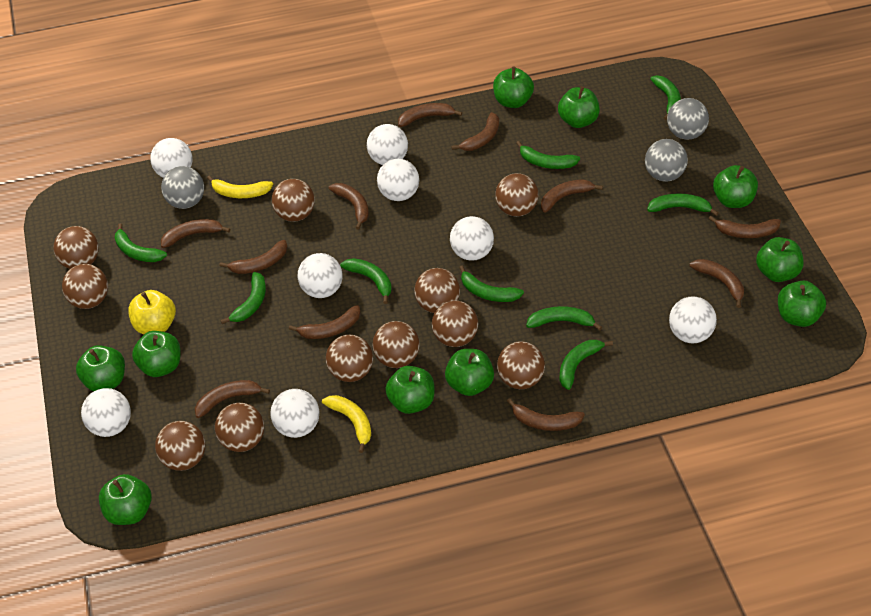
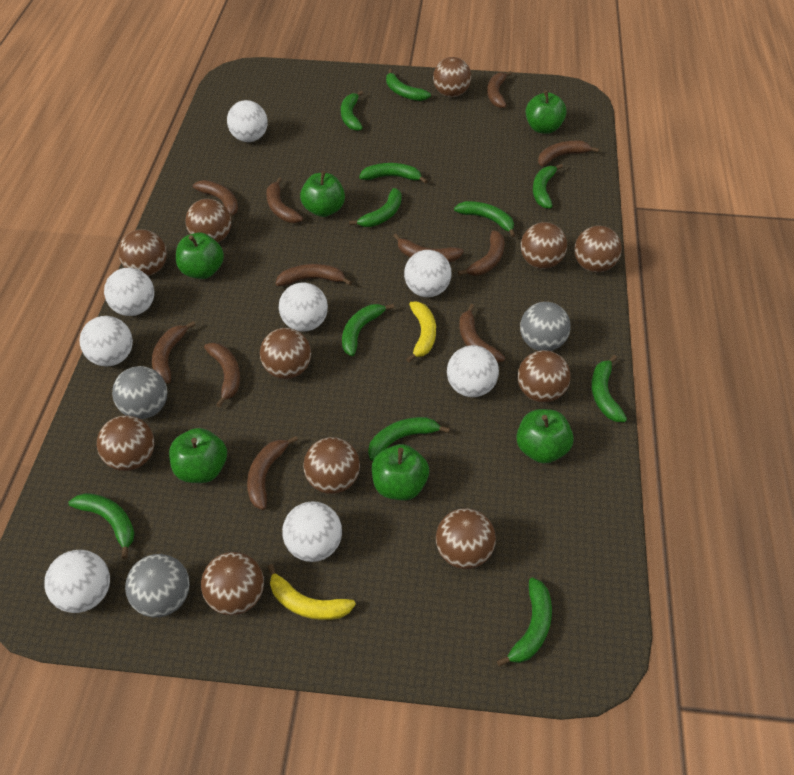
green apple: [76,345,125,391] [99,474,152,525] [132,331,180,377] [385,366,434,414] [445,349,494,396] [493,66,534,108] [558,86,600,128] [713,165,758,208] [756,237,803,282] [778,281,826,327] = 10 -> [169,428,227,483] [176,233,224,279] [300,171,345,217] [372,444,429,500] [516,409,574,464] [525,90,567,134] = 6
green banana: [115,223,167,262] [220,272,266,324] [340,258,392,304] [459,265,524,302] [516,141,580,169] [526,306,602,330] [559,340,613,390] [647,193,719,216] [650,75,681,120] = 9 -> [68,493,135,559] [341,91,363,131] [342,304,394,356] [349,188,402,227] [359,163,427,184] [368,417,450,461] [386,69,431,101] [454,201,516,237] [497,578,552,666] [533,164,563,209] [591,355,627,422] = 11
yellow apple: [128,290,176,334] = 1 -> none = 0

